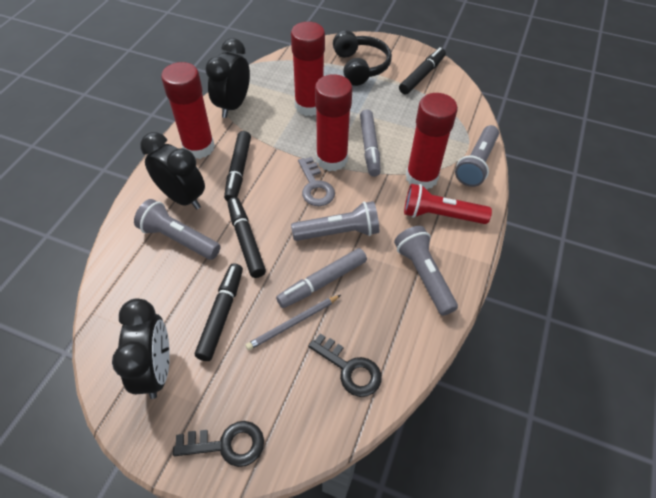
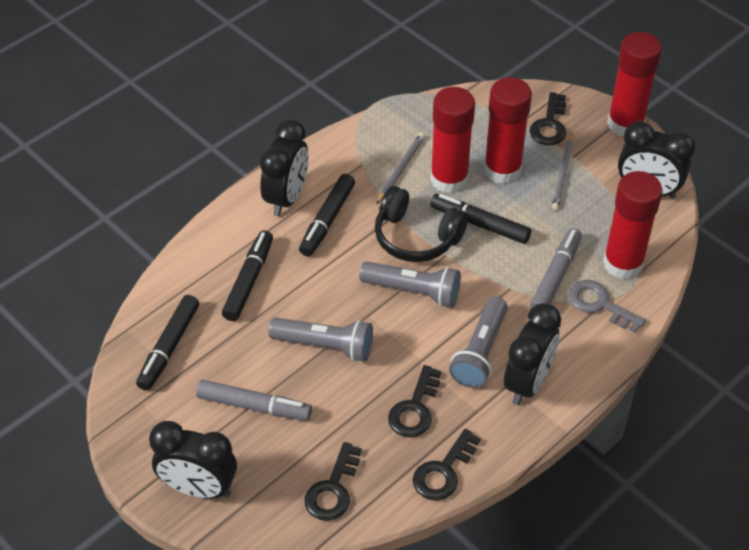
black clock: [112,298,170,399] [140,132,205,210] [205,38,250,118] = 3 -> [149,421,237,499] [260,120,309,216] [504,303,561,405] [618,121,695,199] = 4
black key: [173,421,264,467] [308,334,382,397] = 2 -> [305,442,362,521] [388,365,441,437] [413,429,481,500] [529,92,566,145] = 4
grey flashlight: [134,199,220,260] [291,201,379,241] [394,226,458,316] [455,125,499,187] = 4 -> [268,318,373,362] [359,261,461,307] [449,297,508,388] = 3
grey pencil: [246,295,341,351] = 1 -> [376,133,425,205] [552,133,573,210] = 2
red flashlight: [404,184,492,224] = 1 -> none = 0

